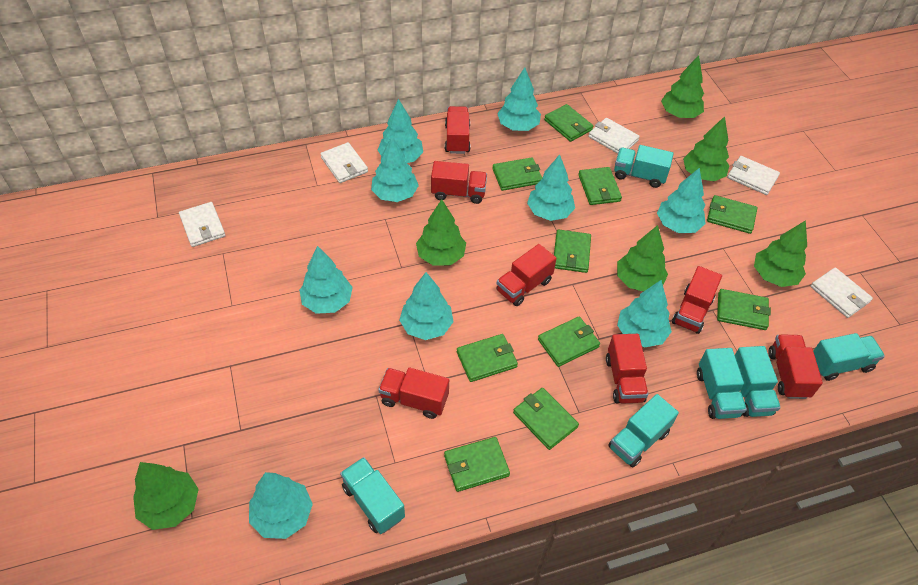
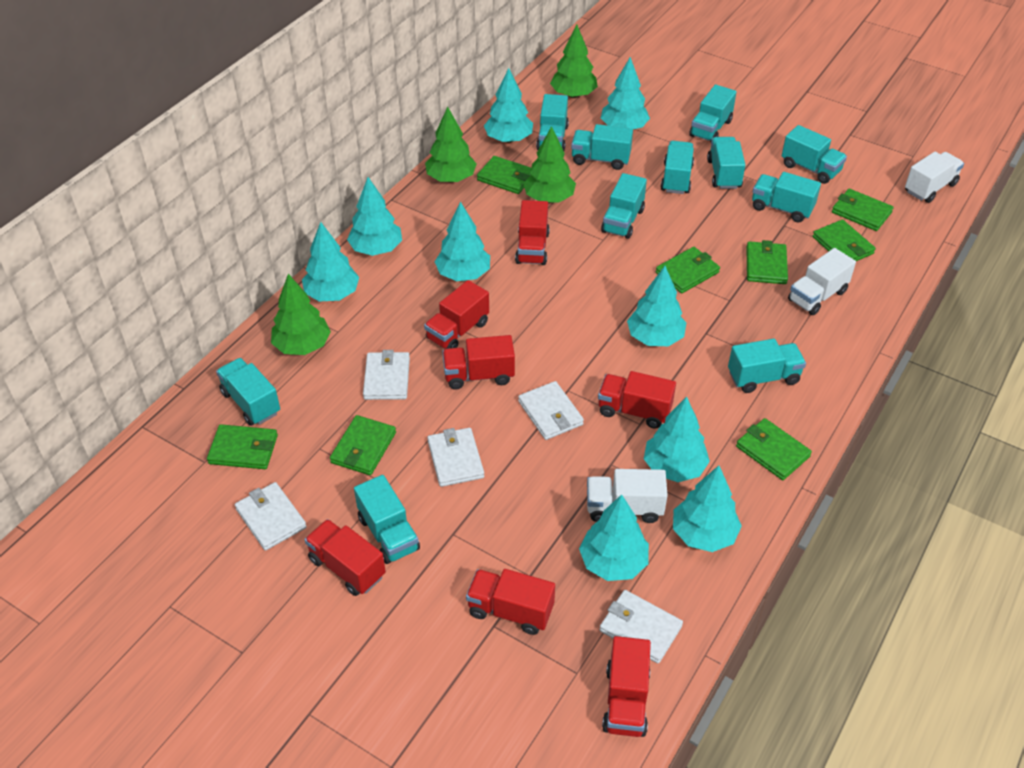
green tree: [133,462,199,530] [416,199,466,266] [617,225,668,292] [661,55,704,118] [683,116,730,181] [754,220,807,287] = 6 -> [271,274,331,355] [425,107,477,182] [523,126,576,203] [550,25,598,98] = 4
green wallet: [444,437,510,492] [457,334,518,382] [492,157,542,191] [513,388,579,450] [538,317,600,367] [544,104,593,142] [554,229,591,273] [578,167,622,205] [707,195,757,234] [717,289,771,330] = 10 -> [207,424,278,469] [330,415,396,475] [477,156,531,194] [656,247,720,293] [736,418,812,480] [746,240,788,284] [813,220,876,261] [832,189,894,231] = 8
turquoise truck: [340,457,405,534] [608,394,679,468] [614,145,674,188] [697,348,747,419] [735,346,781,417] [813,333,885,381] = 6 -> [216,358,280,426] [354,475,420,564] [536,94,569,151] [571,124,633,170] [601,173,647,239] [661,141,694,194] [689,85,737,142] [707,137,745,189] [728,339,806,393] [752,172,821,222] [782,125,847,184] = 11
white truck: none = 0 -> [587,469,668,523] [788,248,856,315] [905,152,964,203] = 3

